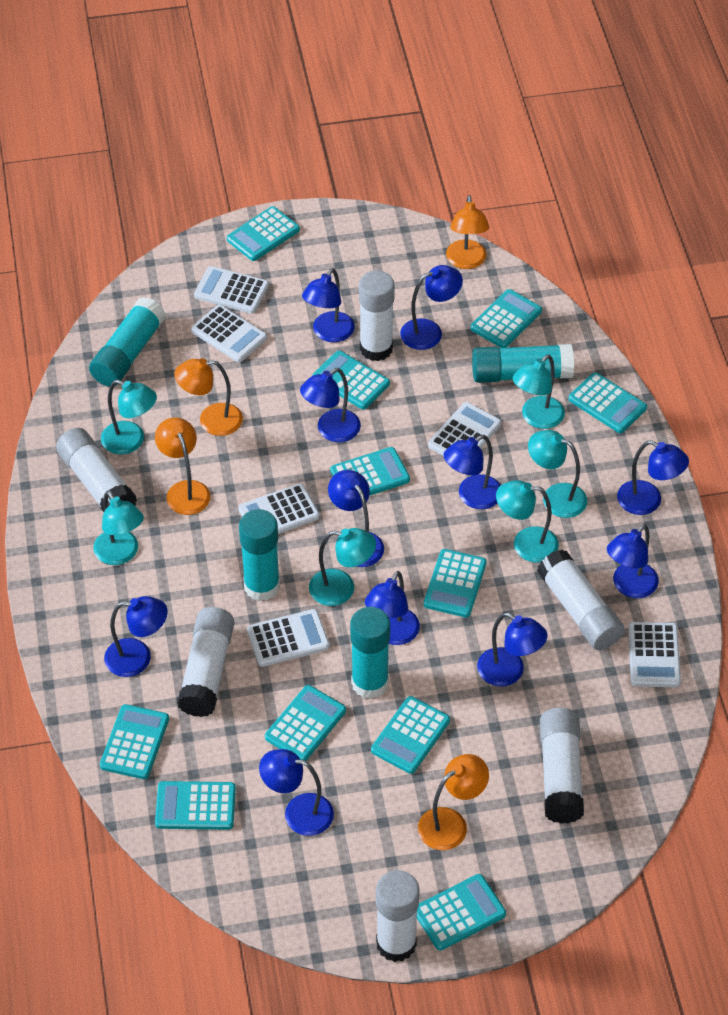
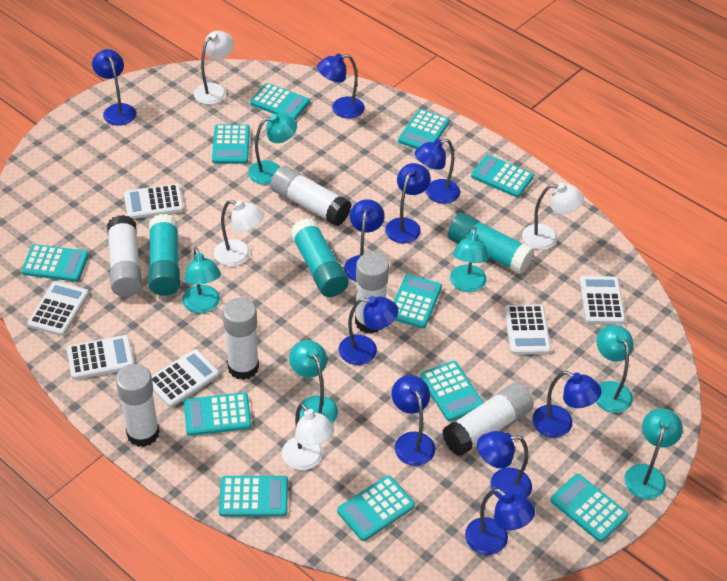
blue lamp: [104,596,168,677] [259,749,334,836] [300,368,361,442] [302,268,355,342] [328,470,384,567] [365,571,420,645] [400,265,463,350] [444,435,501,509] [477,612,548,686] [607,524,659,598] [617,440,689,515] = 11 -> [92,49,136,126] [317,54,365,119] [339,296,398,365] [344,199,385,282] [385,163,431,243] [392,375,435,466] [415,139,460,204] [465,488,535,555] [477,431,532,499] [532,371,602,438] = 10
orange lamp: [155,417,210,515] [174,358,243,436] [418,754,489,850] [446,195,489,269] = 4 -> none = 0
turquoise glue stick: [89,297,166,387] [239,509,280,601] [350,607,390,699] [472,344,574,383] = 4 -> [149,214,180,296] [290,218,348,297] [448,213,534,274] = 3
white lamp: none = 0 -> [194,31,234,104] [214,200,264,266] [282,403,334,470] [522,183,584,250] = 4

